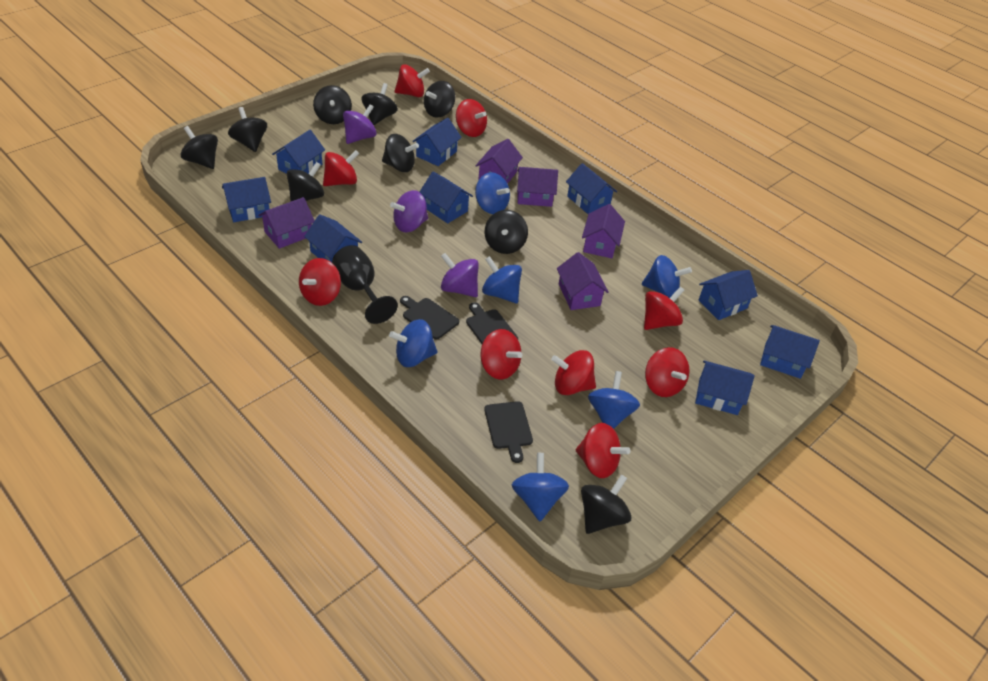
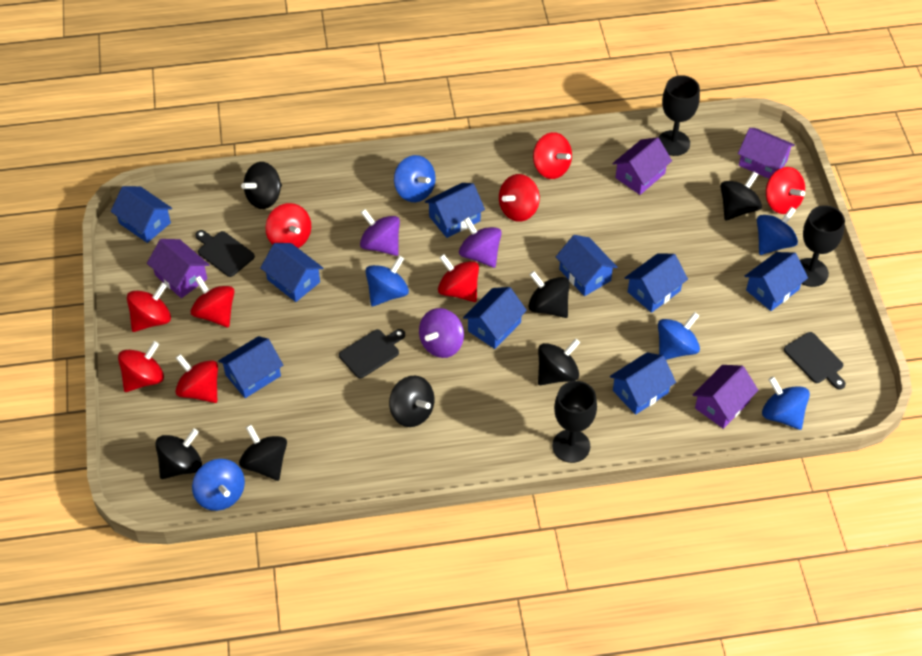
black goblet: [332,245,398,324] = 1 -> [552,381,597,463] [658,75,700,156] [800,205,845,287] = 3
black spinning top: [180,126,218,169] [228,107,267,152] [287,162,324,201] [313,85,352,124] [361,83,398,125] [382,134,419,172] [424,81,455,118] [485,210,528,254] [581,474,632,534] = 9 -> [155,429,202,479] [239,425,287,481] [241,162,282,209] [389,376,434,427] [528,271,570,318] [538,339,580,385] [720,171,762,221] = 7
purple house: [258,197,315,249] [476,139,523,184] [517,167,558,207] [557,252,609,310] [582,204,625,258] = 5 -> [147,239,209,298] [612,137,672,195] [693,365,758,429] [738,128,795,179] = 4

